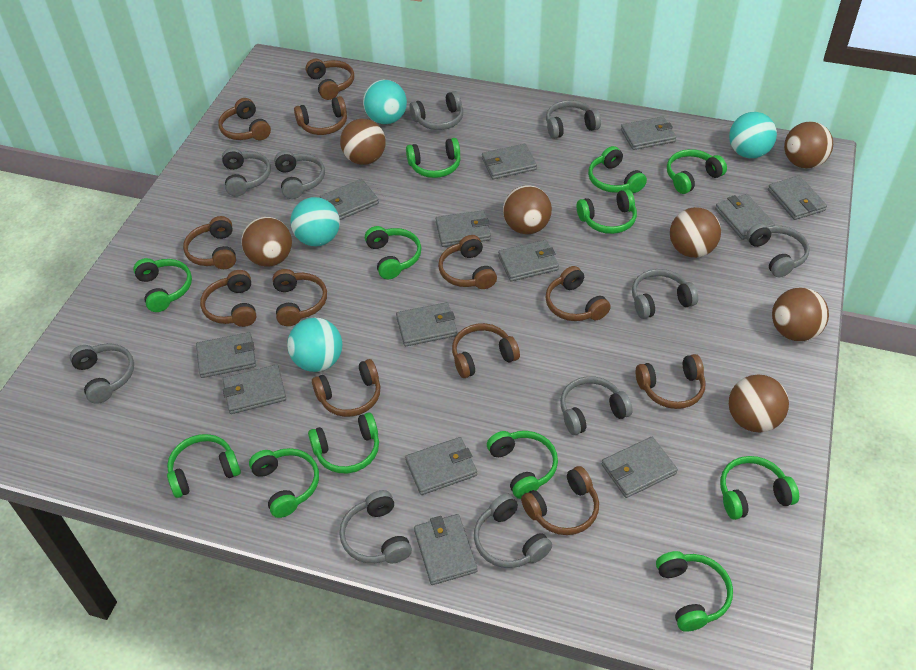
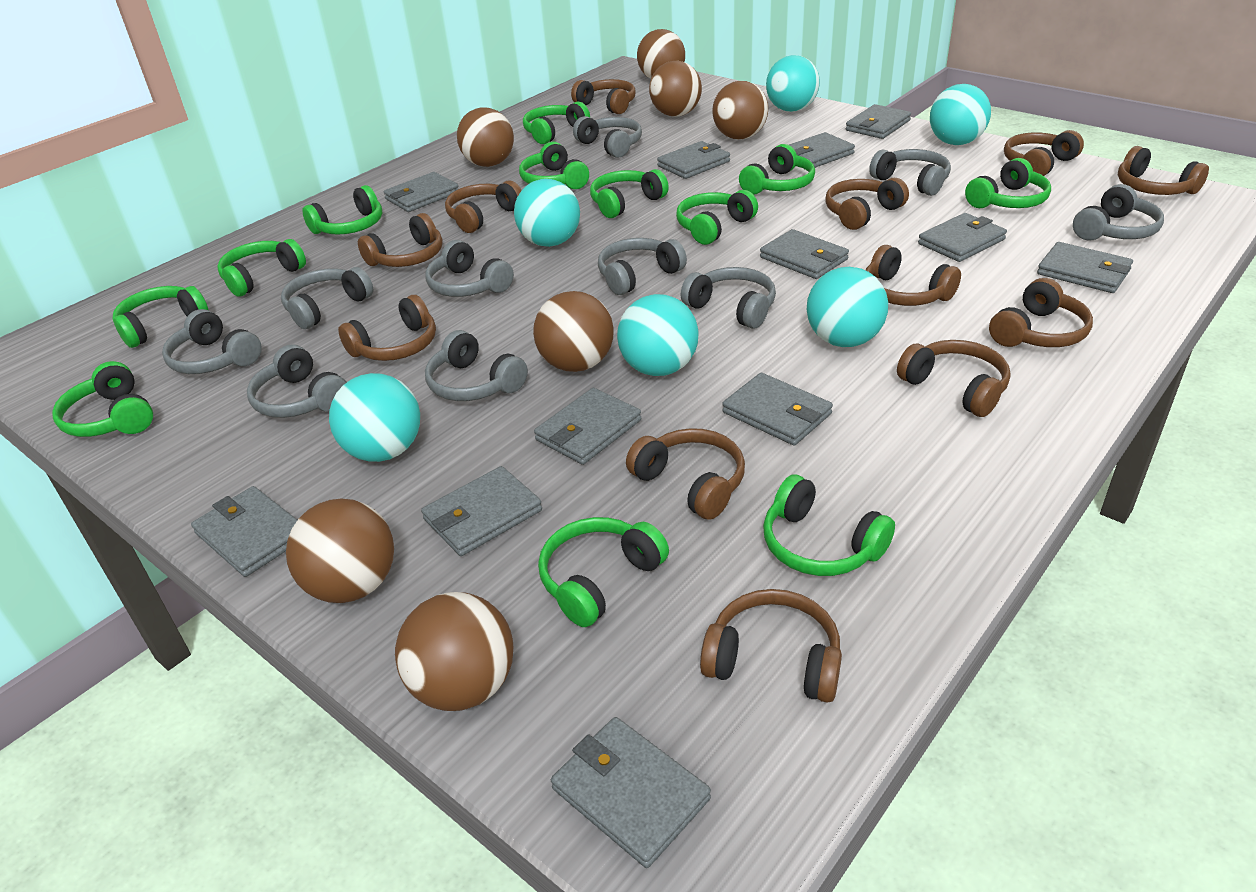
grey wallet: [196,332,256,378] [223,364,286,414] [320,179,379,220] [396,302,457,346] [405,437,477,495] [414,514,477,585] [436,210,491,247] [482,144,537,179] [498,240,559,282] [602,437,678,498] [621,116,676,150] [715,194,775,240] [768,176,827,220] = 13 -> [191,486,297,577] [384,172,458,212] [421,466,542,556] [534,388,641,465] [551,717,711,868] [657,141,730,179] [722,373,833,446] [760,229,849,279] [789,132,855,168] [846,104,911,139] [918,213,1007,262] [1037,242,1133,293] = 12
turquoise ball: [287,318,342,372] [290,197,340,246] [363,80,407,124] [729,112,777,158] = 4 -> [329,373,420,462] [514,179,580,247] [617,294,699,376] [766,55,820,112] [807,267,888,347] [930,84,991,145] = 6

